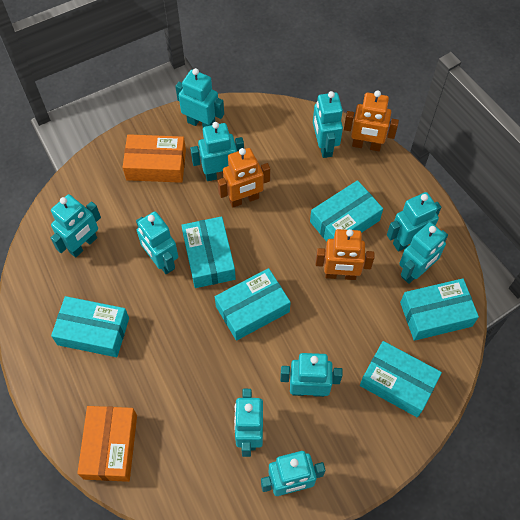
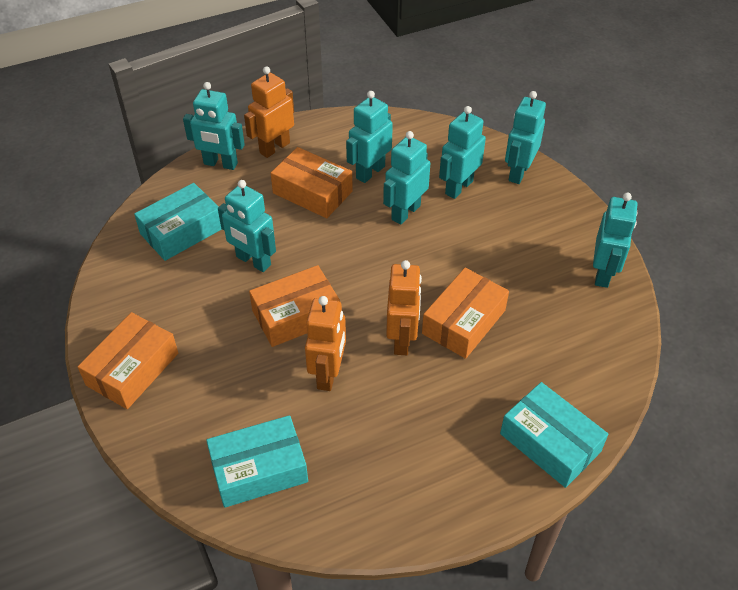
orange box: [77,406,137,482] [122,134,186,183] = 2 -> [78,312,178,409] [249,265,340,347] [271,147,353,218] [422,268,509,359] = 4
turquoise box: [51,296,129,357] [181,216,236,288] [215,268,291,341] [310,180,383,241] [360,341,442,418] [400,278,479,341] = 6 -> [134,183,222,261] [206,415,308,508] [500,382,608,488] = 3
turquoise robot: [51,194,101,258] [136,211,178,274] [175,68,224,127] [190,122,244,181] [234,389,263,457] [261,451,326,496] [280,353,343,397] [313,91,343,158] [387,192,441,252] [399,222,448,284] = 10 -> [183,82,245,170] [218,180,276,272] [346,91,393,183] [383,131,430,225] [439,106,486,199] [505,91,546,184] [593,193,638,288] = 7

